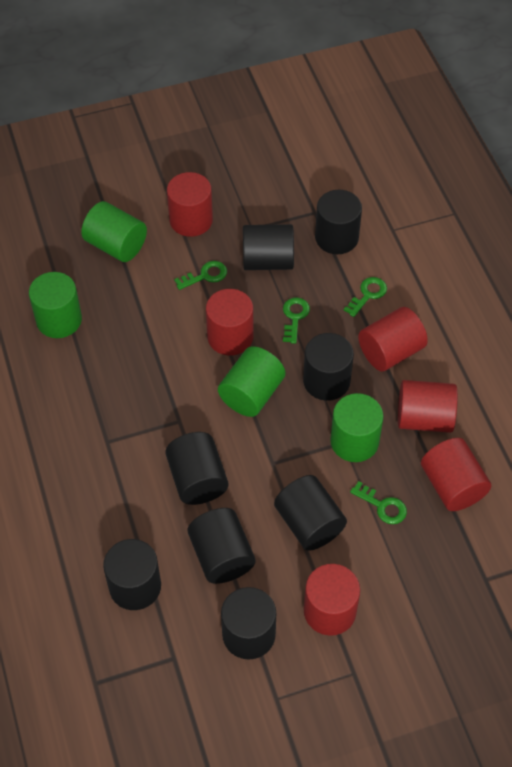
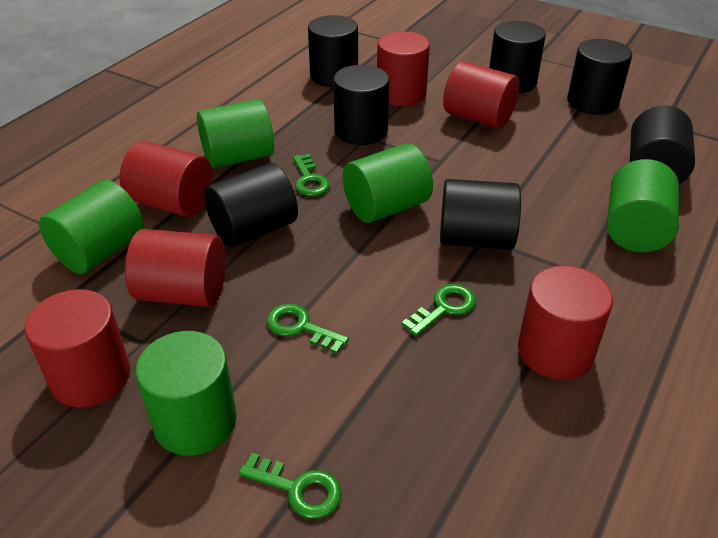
black cylinder: [103,539,161,610] [165,432,228,505] [188,508,255,584] [221,587,276,659] [243,224,294,270] [274,475,347,551] [303,333,354,401] [315,190,362,254] = 8 -> [204,163,298,248] [308,15,358,87] [333,65,390,145] [440,179,521,250] [489,21,546,93] [567,39,632,115] [630,105,695,184] = 7
green cylinder: [29,272,82,338] [81,201,147,262] [218,346,285,417] [330,393,383,462] = 4 -> [39,180,144,274] [136,331,237,456] [197,99,274,168] [343,143,433,223] [607,159,679,252] = 5

